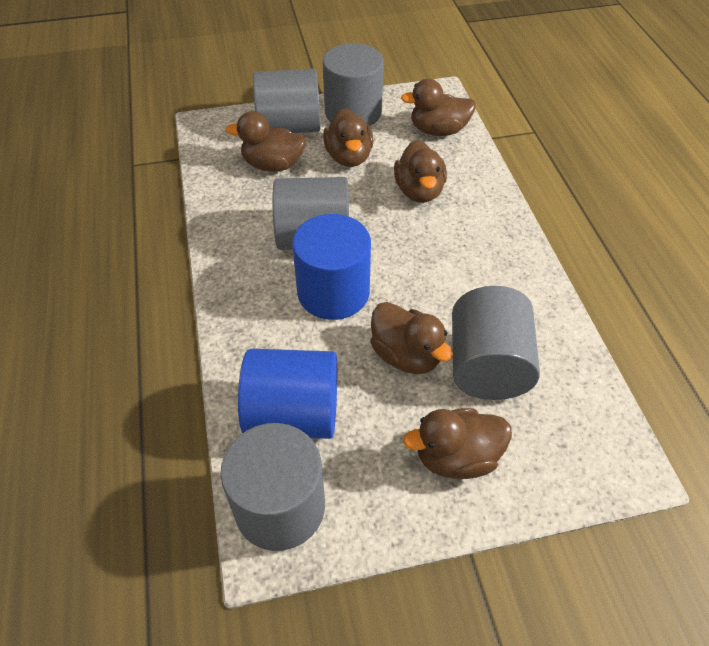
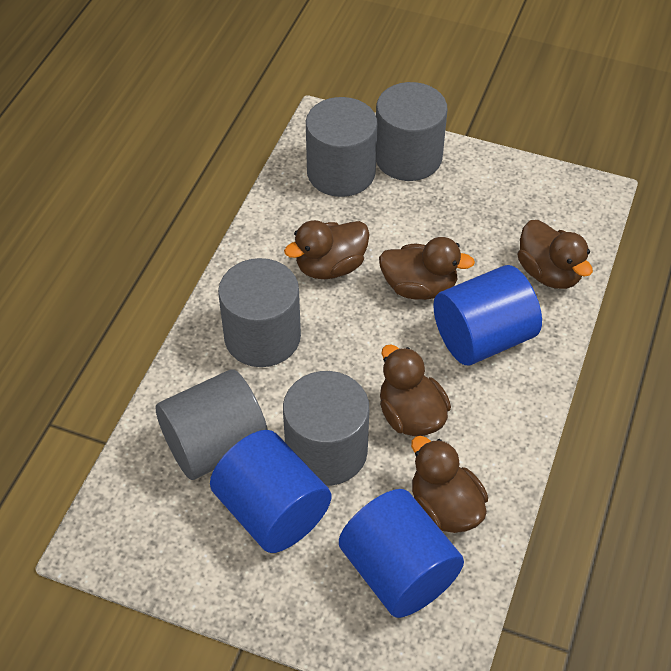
blue cylinder: [238,349,337,439] [292,214,371,320] = 2 -> [210,430,331,553] [339,489,464,618] [433,265,542,365] = 3
brown duck: [225,111,306,172] [323,108,374,167] [370,302,453,374] [394,140,447,203] [401,79,476,136] [403,408,512,479] = 6 -> [284,220,370,279] [379,237,475,300] [380,344,451,436] [411,436,488,533] [517,220,593,289] = 5

